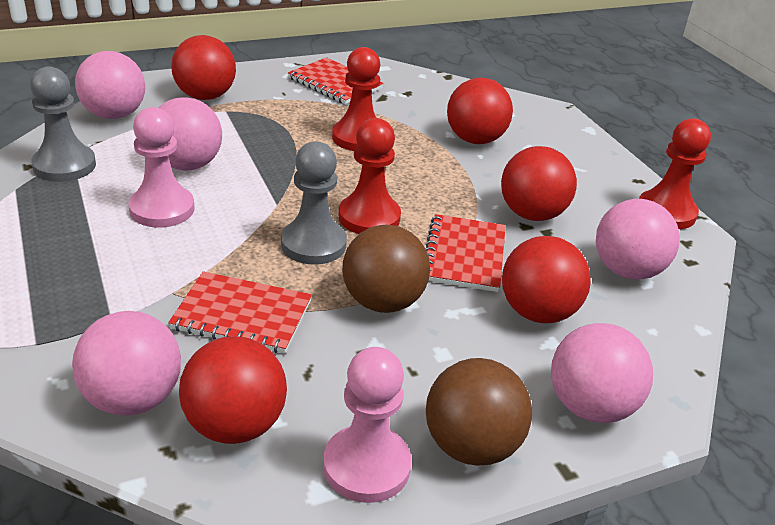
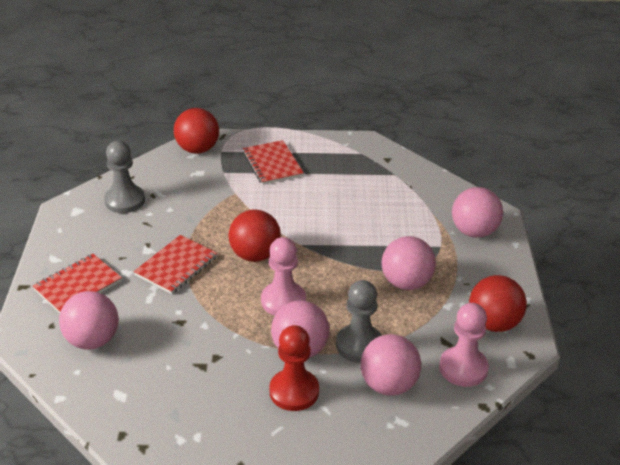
brown ball: [342,225,430,313] [426,358,532,466] = 2 -> none = 0
red ball: [171,35,236,100] [179,336,287,444] [447,78,513,144] [501,146,577,221] [502,236,591,323] = 5 -> [174,108,219,154] [229,209,281,262] [469,275,527,332] = 3
red pawn: [332,47,381,151] [339,118,401,234] [639,118,711,229] = 3 -> [269,325,319,411] = 1

